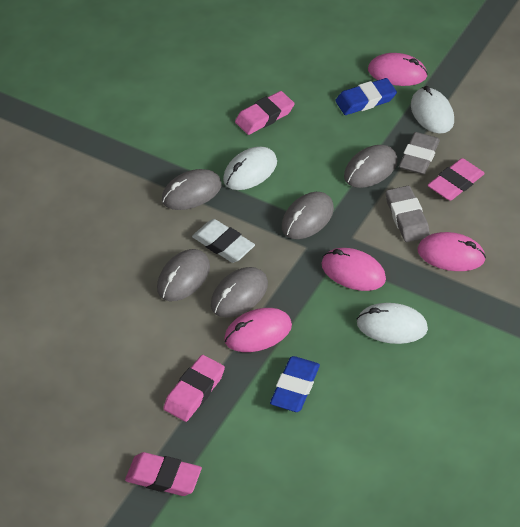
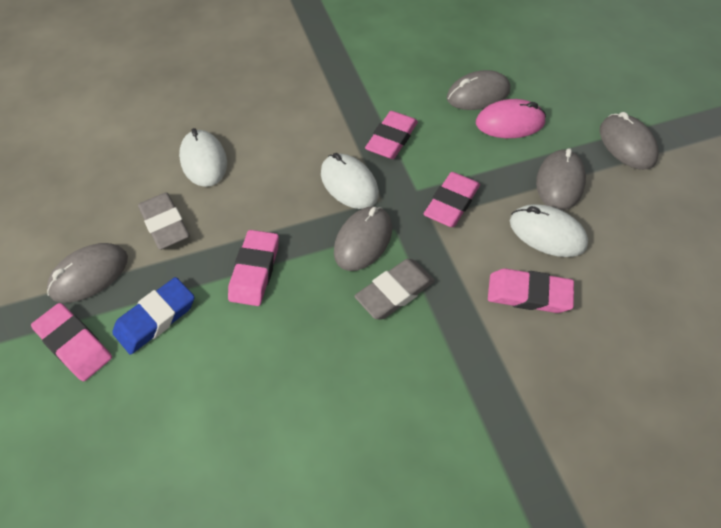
blue eraser: [270,356,320,412] [335,78,397,115] = 2 -> [112,277,195,355] = 1
pink eraser: [125,452,202,496] [163,355,225,422] [235,91,294,135] [428,158,485,201] = 4 -> [31,303,112,381] [228,230,279,306] [365,111,418,159] [424,172,480,227] [488,268,574,313] = 5
pink mouse: [224,308,292,352] [321,248,386,291] [368,53,428,86] [418,232,486,271] = 4 -> [476,99,546,138] = 1
white eraser: [192,219,255,263] = 1 -> none = 0

